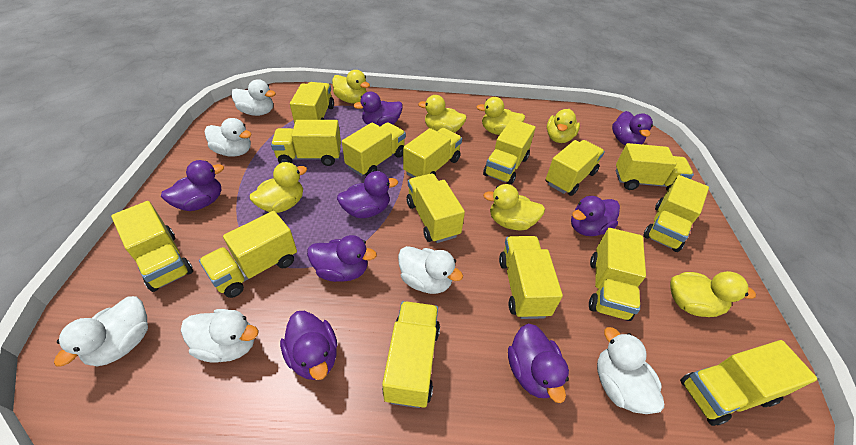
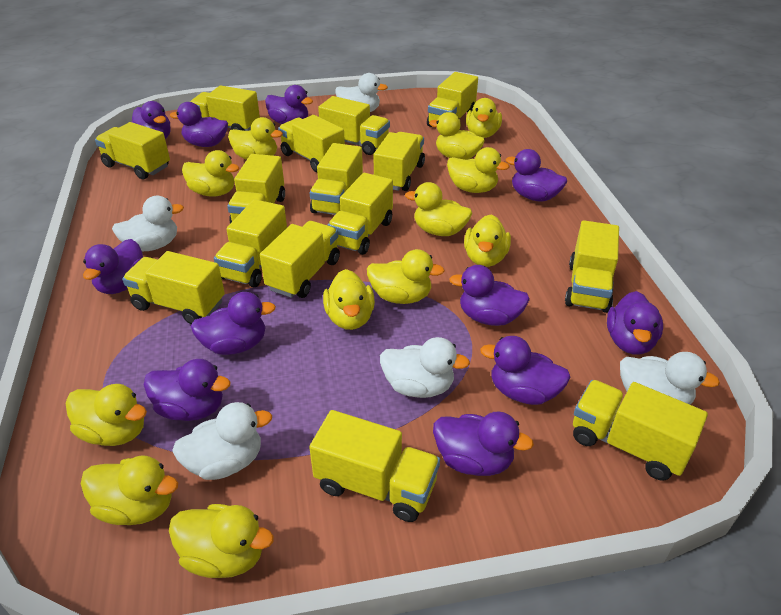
purple duck: [161,160,224,211] [280,311,338,380] [307,235,377,282] [337,171,398,218] [353,91,403,126] [508,324,569,403] [571,196,620,236] [612,111,653,145] = 8 -> [83,239,143,294] [131,101,171,139] [144,359,230,421] [170,102,228,147] [191,292,276,355] [265,85,313,124] [433,411,534,476] [449,265,530,326] [480,336,571,405] [506,149,567,202] [607,291,663,354] = 11
white duck: [54,296,148,367] [181,309,259,363] [205,118,252,157] [231,79,276,116] [398,246,463,294] [597,327,664,414] = 6 -> [112,196,184,251] [172,402,272,480] [335,73,388,112] [380,337,470,398] [620,352,720,405] = 5
yellow duck: [250,162,307,213] [332,70,370,103] [418,95,467,133] [477,97,525,135] [483,184,545,230] [547,109,580,143] [670,271,756,317] = 7 -> [66,384,147,446] [81,456,178,525] [169,504,274,578] [182,150,239,197] [228,117,283,160] [323,269,375,330] [367,249,445,304] [405,182,472,236] [429,112,485,160] [447,147,510,193] [464,214,511,267] [466,98,502,138] = 12

